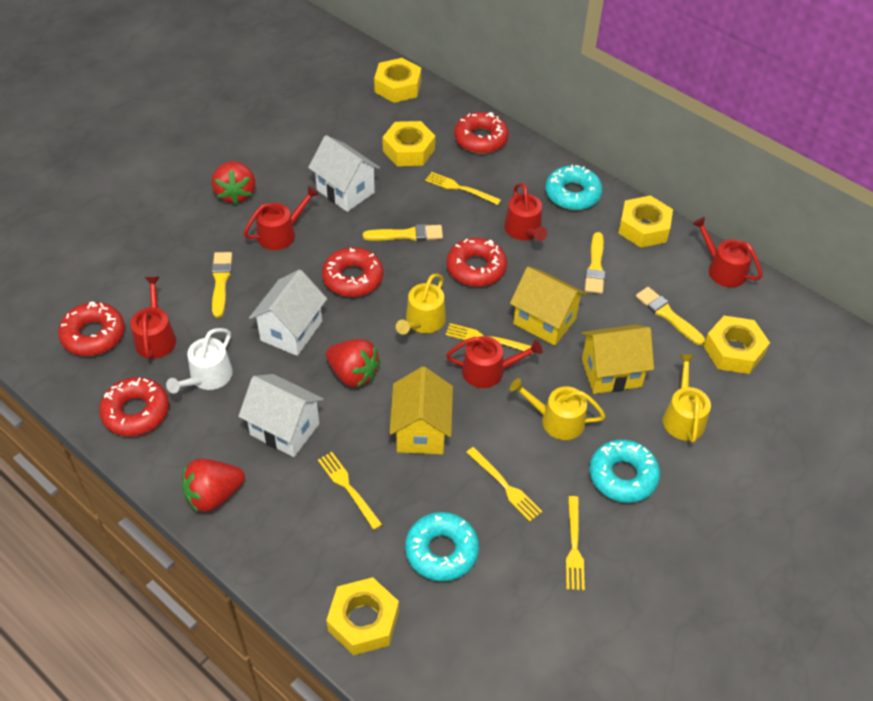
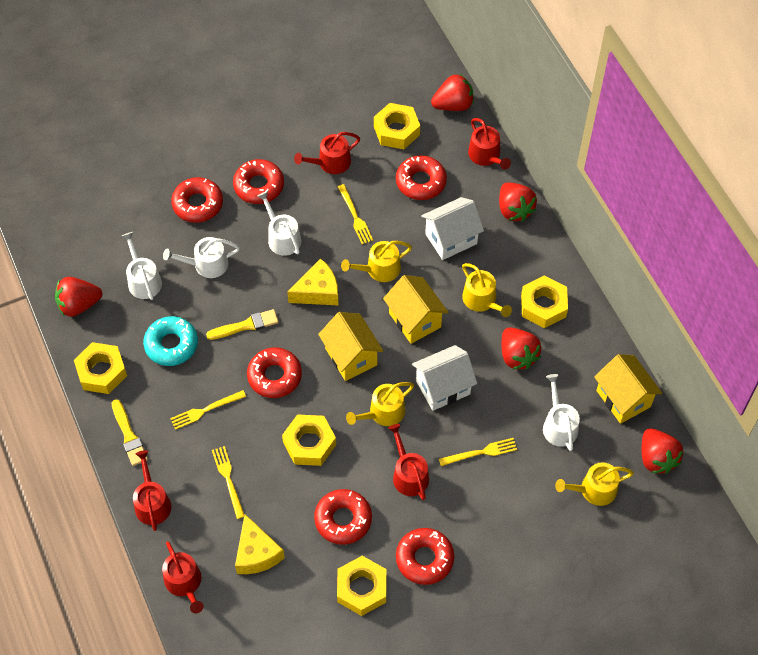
red donut: [58,301,125,356] [99,377,169,436] [322,247,383,297] [446,238,507,287] [454,112,509,154] = 5 -> [171,177,223,223] [233,159,284,204] [247,347,302,398] [314,489,372,545] [396,155,447,200] [396,528,454,585] = 6
red strawberry: [182,458,245,512] [212,161,256,205] [326,339,381,387] = 3 -> [55,277,102,317] [431,74,474,111] [499,182,537,222] [502,327,541,369] [642,428,683,474] = 5
turquoise donut: [405,512,479,581] [545,165,603,210] [589,439,660,503] = 3 -> [143,316,198,366] = 1
white house: [238,374,324,457] [249,270,327,356] [308,135,380,212] = 3 -> [412,345,477,411] [421,197,484,260] = 2
white watering can: [166,328,233,393] = 1 -> [122,232,162,300] [163,237,240,278] [257,191,301,256] [543,374,580,451] = 4
yellow brush: [212,252,232,318] [363,224,443,241] [585,232,605,294] [636,287,705,345] = 4 -> [112,399,148,466] [206,309,279,340] = 2
yellow cheese: none = 0 -> [235,514,285,574] [287,258,339,306] = 2
yellow fork: [318,452,382,530] [425,172,501,205] [445,323,533,354] [466,447,542,521] [566,496,585,590] = 5 -> [170,390,246,430] [212,446,244,519] [338,184,373,244] [439,438,517,466] = 4
yellow watering can: [396,274,446,335] [510,378,606,440] [663,354,711,443] = 3 -> [341,241,412,282] [346,382,414,426] [462,263,512,317] [555,462,634,506] = 4

